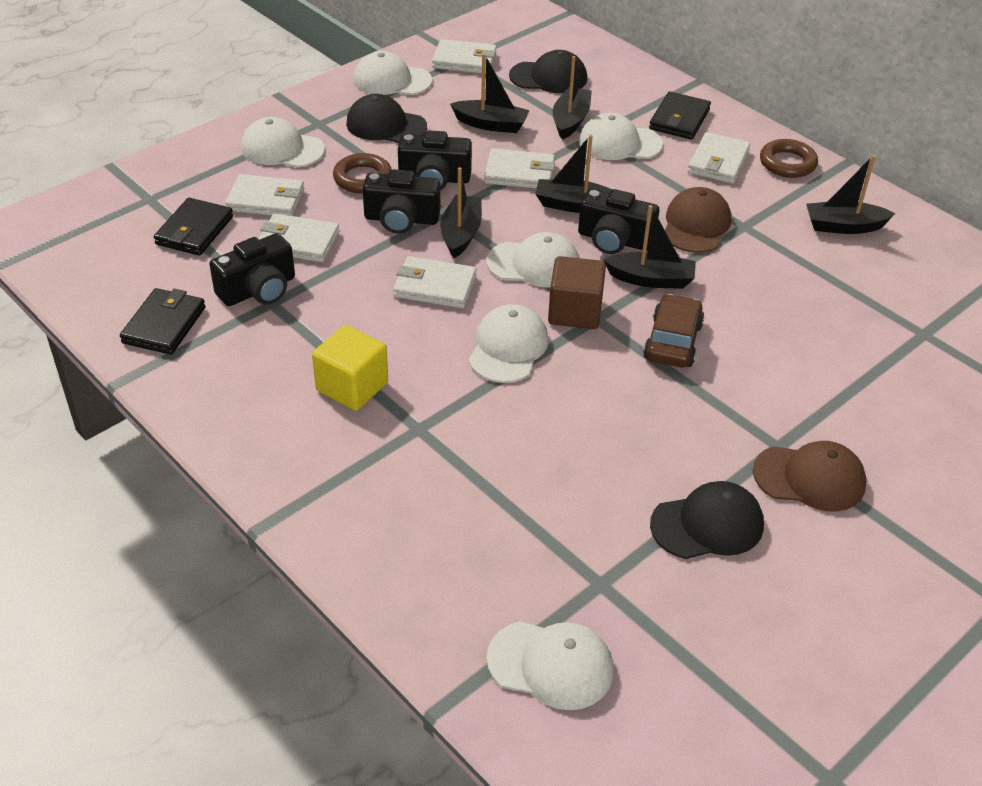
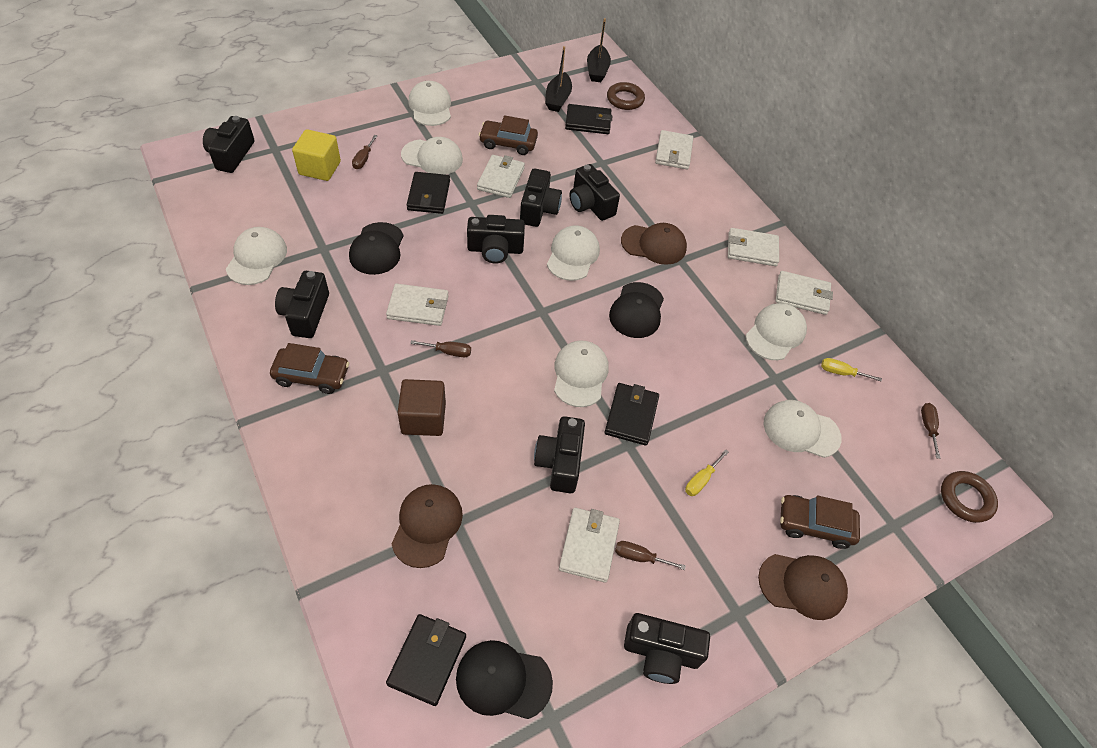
black boat: [440,167,482,258] [450,53,530,133] [535,135,613,213] [553,56,592,140] [603,205,696,289] [806,155,895,234] = 6 -> [545,46,572,112] [587,18,611,82] = 2
black camera: [209,233,295,306] [362,169,440,234] [398,130,472,190] [578,189,659,254] = 4 -> [203,116,255,173] [275,271,329,338] [467,215,525,264] [520,168,562,227] [534,416,585,493] [569,164,620,221] [624,613,710,684] = 7
black wallet: [120,288,205,355] [154,198,233,256] [649,92,711,140] = 3 -> [386,614,466,706] [407,172,450,214] [565,104,612,134] [605,383,659,446] = 4
brown cap: [665,187,731,253] [753,441,867,512] = 2 -> [392,484,463,568] [621,223,687,265] [758,554,848,620] = 3
brown car: [643,294,704,368] = 1 -> [270,343,349,394] [479,115,538,155] [780,495,860,549] = 3
brown screwdriver: none = 0 -> [352,135,378,169] [410,340,471,357] [615,541,686,570] [921,403,941,459] = 4
white cap: [241,117,325,168] [354,51,432,95] [469,304,549,383] [486,232,579,288] [486,621,614,710] [579,113,663,160] = 6 -> [226,227,287,285] [401,137,463,175] [408,81,451,126] [547,225,600,281] [554,340,609,407] [746,303,807,360] [764,400,842,458] = 7
yellow screwdriver: none = 0 -> [685,449,729,496] [821,358,882,382] = 2

